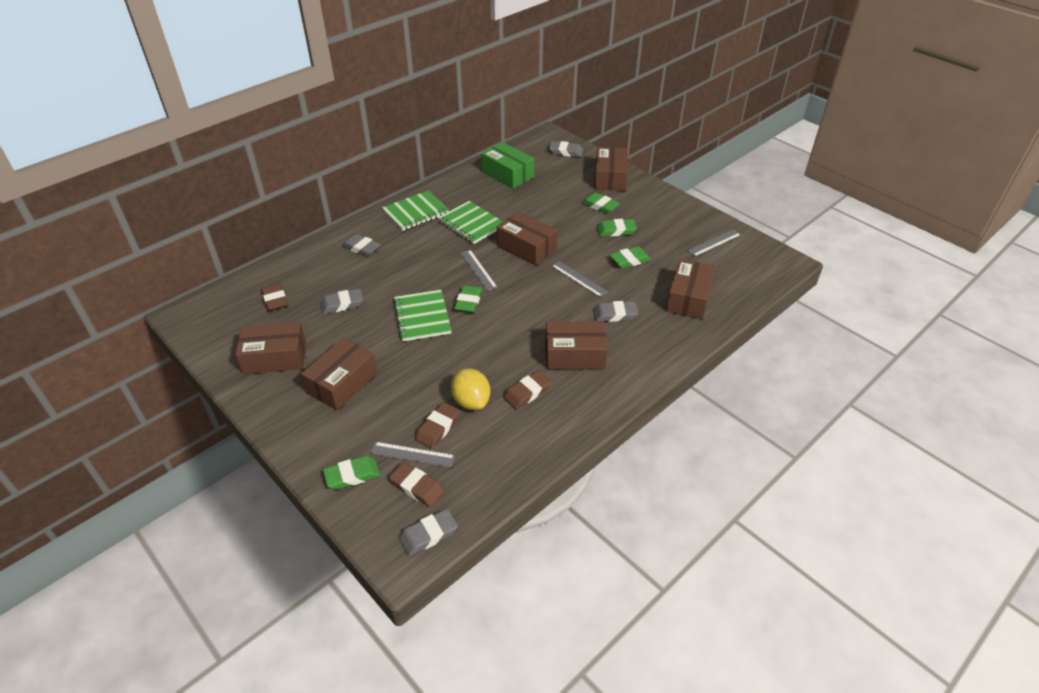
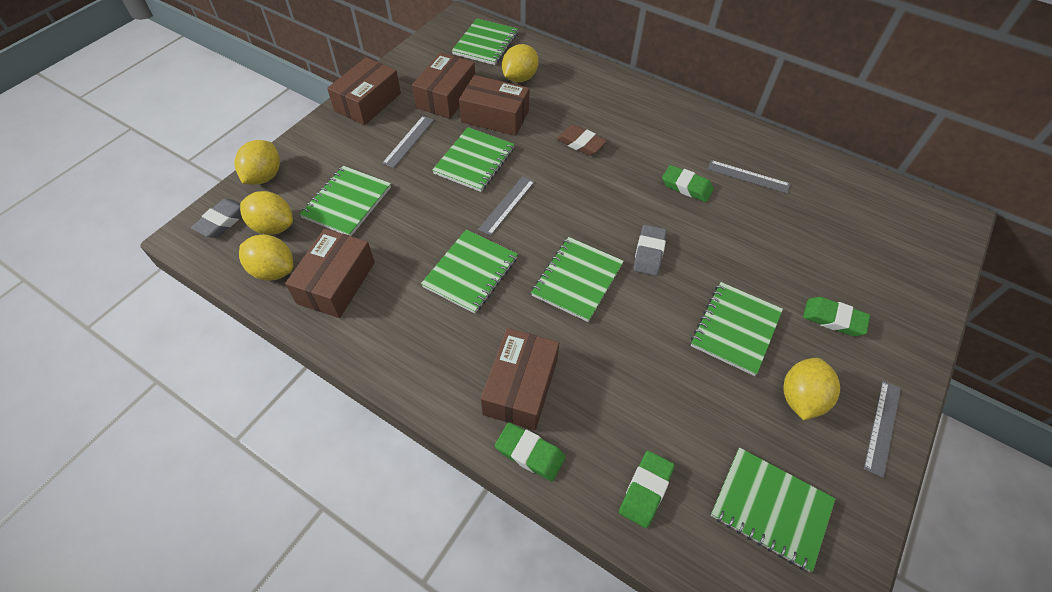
brown box: [235,322,306,374] [301,338,378,410] [497,211,557,266] [545,321,608,369] [594,147,628,191] [666,259,716,319] = 6 -> [285,228,375,318] [327,57,401,125] [412,52,475,119] [459,75,530,136] [481,328,559,430] = 5
brown eraser: [261,283,288,311] [389,462,445,507] [415,402,460,449] [503,370,552,409] = 4 -> [557,125,607,156] = 1
green box: [481,142,534,189] = 1 -> none = 0
green eraser: [323,456,380,490] [454,285,482,313] [581,192,620,214] [596,219,637,237] [610,246,651,269] = 5 -> [495,422,565,481] [619,451,675,528] [662,165,714,202] [803,297,870,336] = 4
green notebook: [382,191,449,231] [393,290,452,341] [438,201,503,244] = 3 -> [300,166,391,236] [421,230,518,314] [432,127,515,192] [452,18,518,65] [531,237,624,322] [691,282,783,376] [711,448,835,572] = 7
grey eraser: [320,288,363,314] [342,234,381,257] [399,509,458,556] [549,141,583,157] [593,301,638,322] = 5 -> [191,199,241,238] [633,225,667,276] = 2
yellow lemon: [451,368,490,410] = 1 -> [234,140,280,185] [239,235,293,281] [240,191,293,235] [502,44,539,83] [783,358,840,420] = 5

